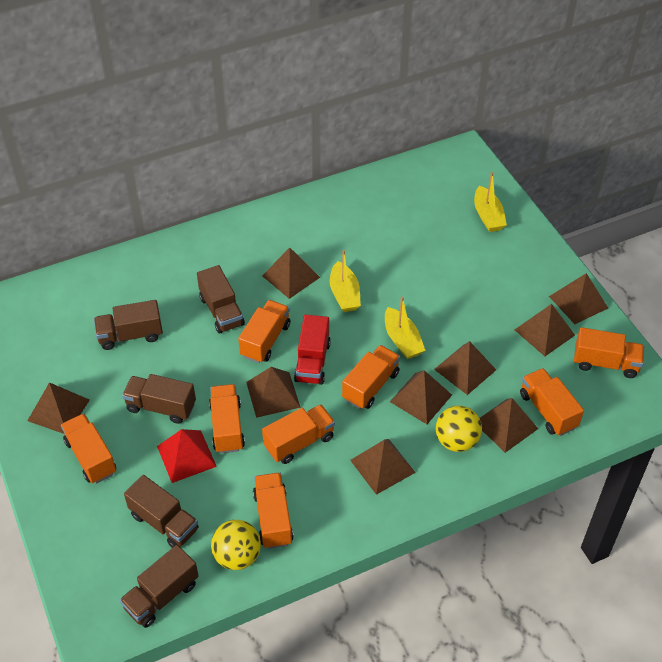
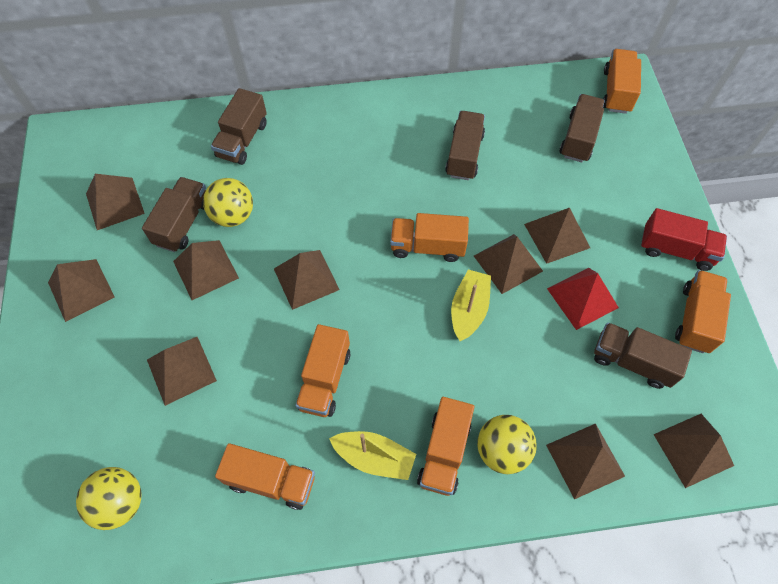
orange truck: [61,414,116,484] [209,384,245,453] [238,300,291,363] [253,473,294,549] [262,404,335,464] [342,345,400,409] [520,368,584,436] [574,327,644,378] = 8 -> [215,443,315,510] [295,324,350,417] [390,213,469,262] [417,397,474,496] [603,49,641,114] [675,270,731,353] = 6
yellow ball: [211,520,261,570] [436,406,482,452] = 2 -> [76,467,141,530] [203,178,253,227] [477,415,537,474] = 3
yellow boat: [330,250,361,312] [385,296,426,359] [474,172,507,232] = 3 -> [329,431,416,480] [451,269,491,341] = 2

